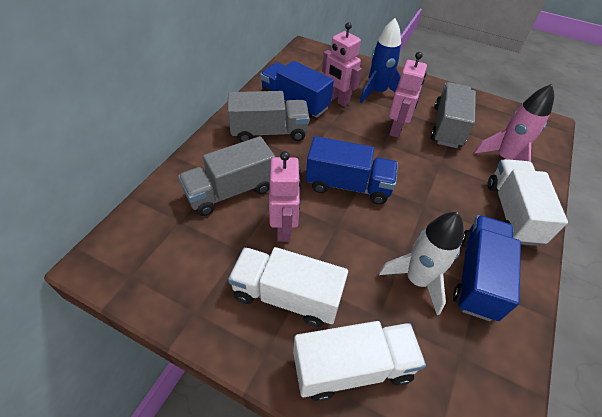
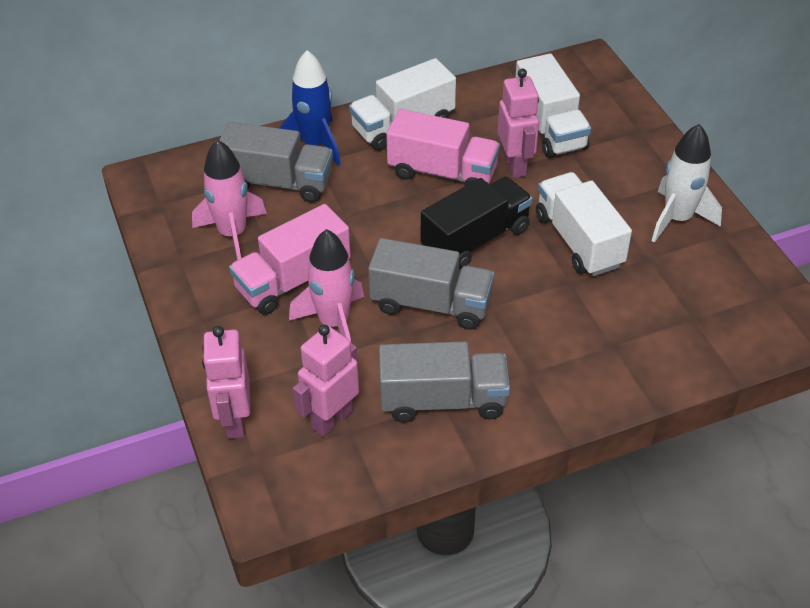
black truck: none = 0 -> [421,177,533,269] = 1
blue truck: [260,61,334,118] [306,136,398,205] [453,215,521,321] = 3 -> none = 0
pink rocket: [474,84,554,162] = 1 -> [192,140,267,260] [289,229,364,342] = 2
pink truck: none = 0 -> [229,204,351,315] [386,109,500,186] = 2

